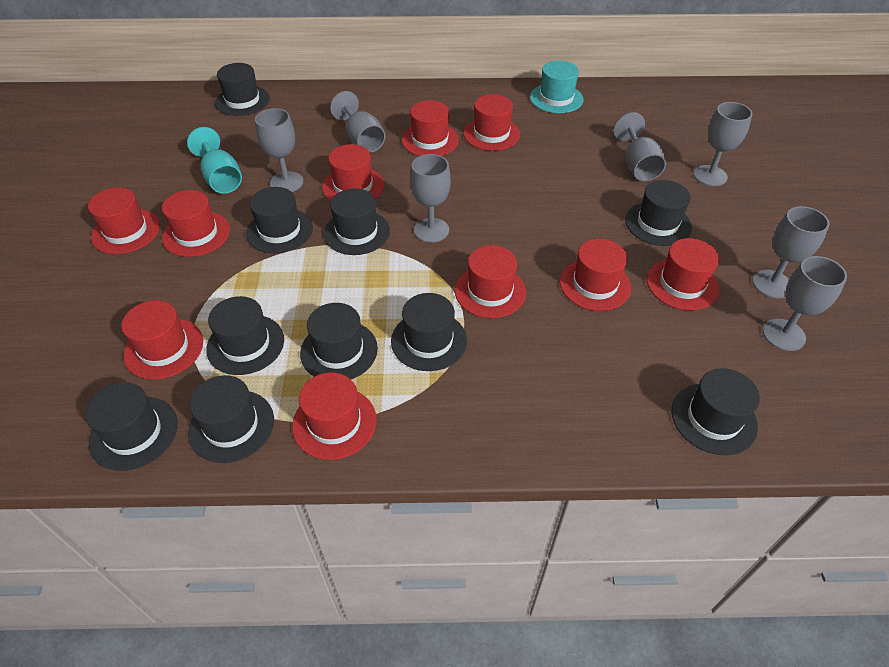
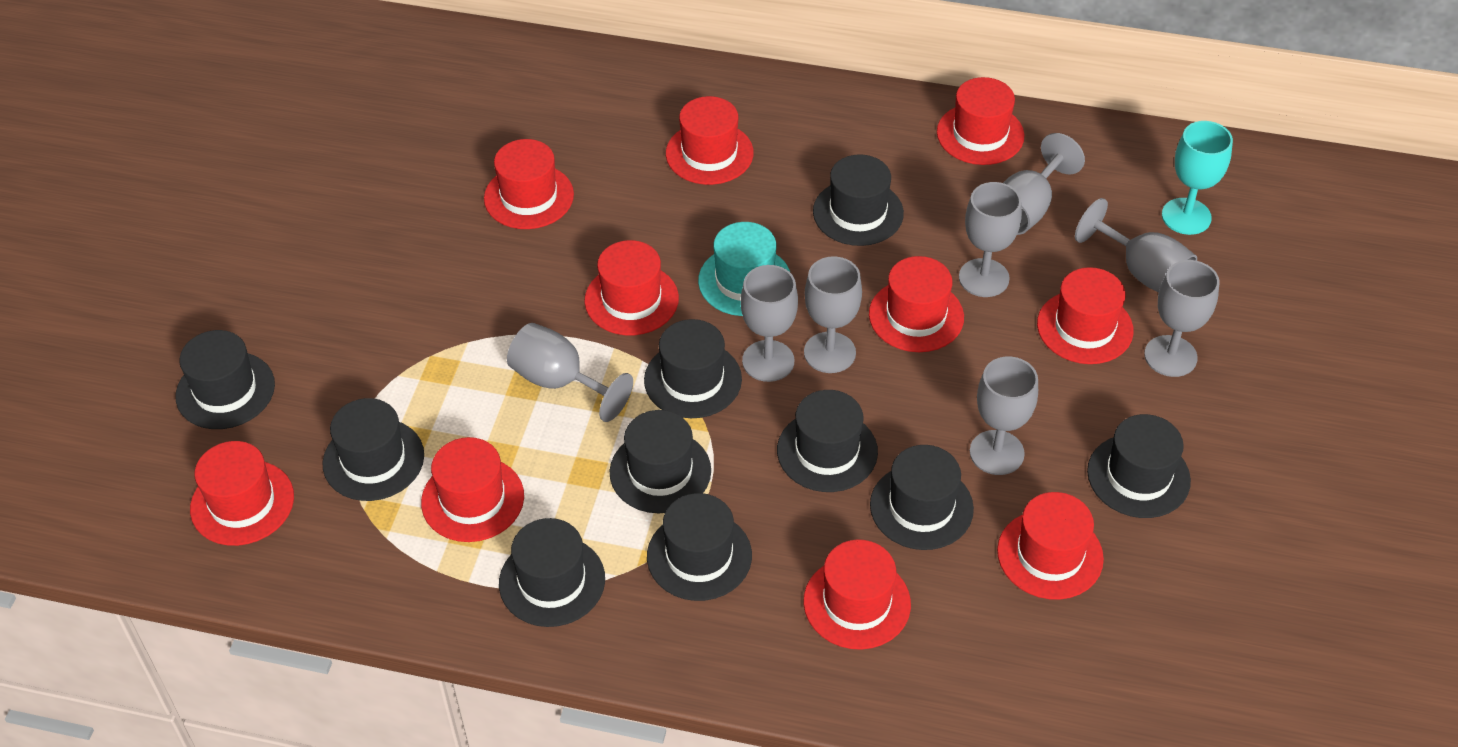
grey goblet: [255,108,303,192] [330,91,385,153] [410,154,451,243] [613,112,666,181] [694,102,752,186] [752,206,830,298] [763,256,847,351] = 7 -> [507,323,633,422] [741,265,798,382] [804,256,862,373] [959,182,1022,297] [970,356,1038,475] [1003,133,1085,235] [1075,198,1197,292] [1144,260,1219,377] = 8

